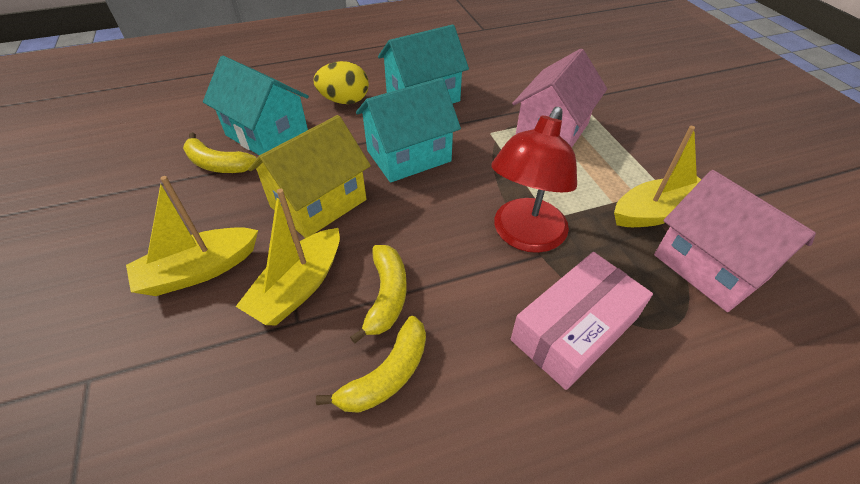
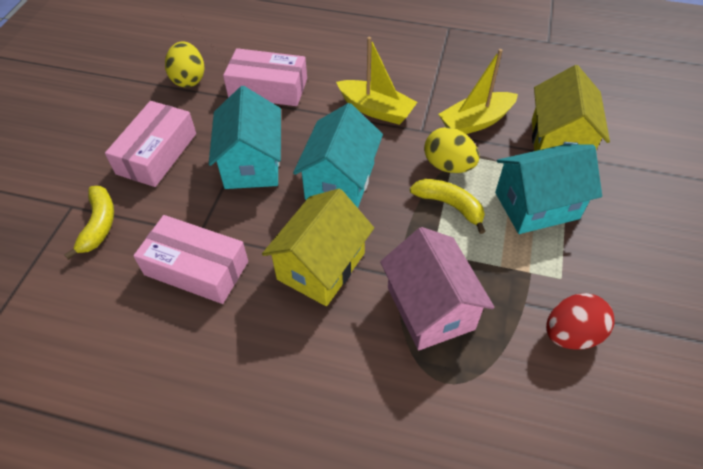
pink box: [511,252,653,390] = 1 -> [105,101,196,187] [133,215,248,304] [223,48,307,106] = 3
pink house: [512,49,607,147] [654,170,816,312] = 2 -> [380,227,495,351] = 1
red egg: none = 0 -> [546,293,614,349] = 1
red lamp: [491,107,577,253] = 1 -> none = 0
yellow banana: [183,132,257,173] [316,316,426,413] [350,245,407,344] = 3 -> [64,186,114,260] [410,179,486,234] = 2
yellow boat: [126,176,258,296] [235,189,340,326] [614,126,701,227] = 3 -> [336,37,417,125] [438,49,518,134] = 2
yellow egg: [313,61,369,104] = 1 -> [165,42,204,87] [424,127,479,173] = 2
yellow house: [248,115,371,238] = 1 -> [262,189,374,306] [532,65,610,151] = 2

